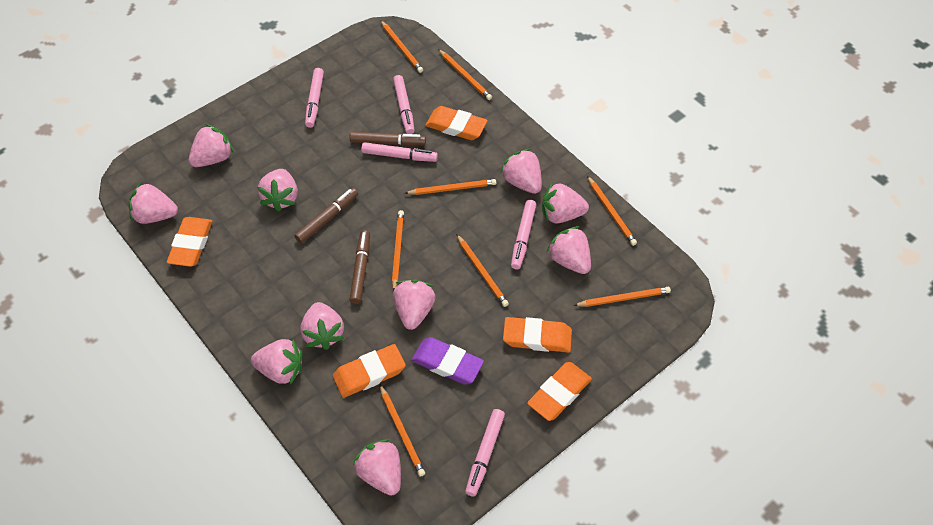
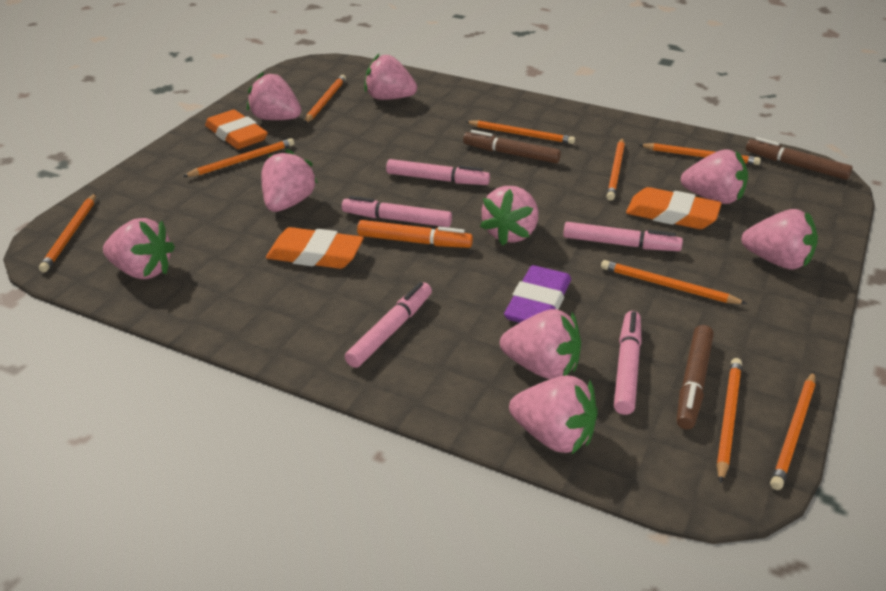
orange eraser: [167,217,213,267] [333,344,406,398] [425,106,488,140] [503,317,572,352] [527,362,592,421] = 5 -> [205,110,268,149] [266,227,364,269] [626,187,722,229] = 3
orange marker: none = 0 -> [357,220,473,248] = 1
orange pencil: [380,385,425,477] [381,21,423,73] [392,210,404,291] [405,179,496,195] [438,49,492,100] [456,234,509,307] [573,287,671,307] [587,176,637,246] = 8 -> [39,193,96,272] [183,138,294,177] [304,75,346,124] [465,120,575,144] [601,260,747,304] [606,138,625,201] [639,143,761,165] [717,358,742,484] [770,372,816,490] = 9
pink strawberry: [129,182,178,224] [189,124,234,167] [251,339,303,385] [257,169,298,212] [300,302,344,350] [353,439,401,496] [393,280,436,330] [500,149,542,194] [542,182,589,224] [547,226,591,274] = 10 -> [103,218,175,279] [247,72,301,120] [261,149,318,212] [364,54,417,100] [480,186,538,246] [500,309,581,379] [509,375,598,454] [681,149,748,204] [741,209,818,269] = 9

